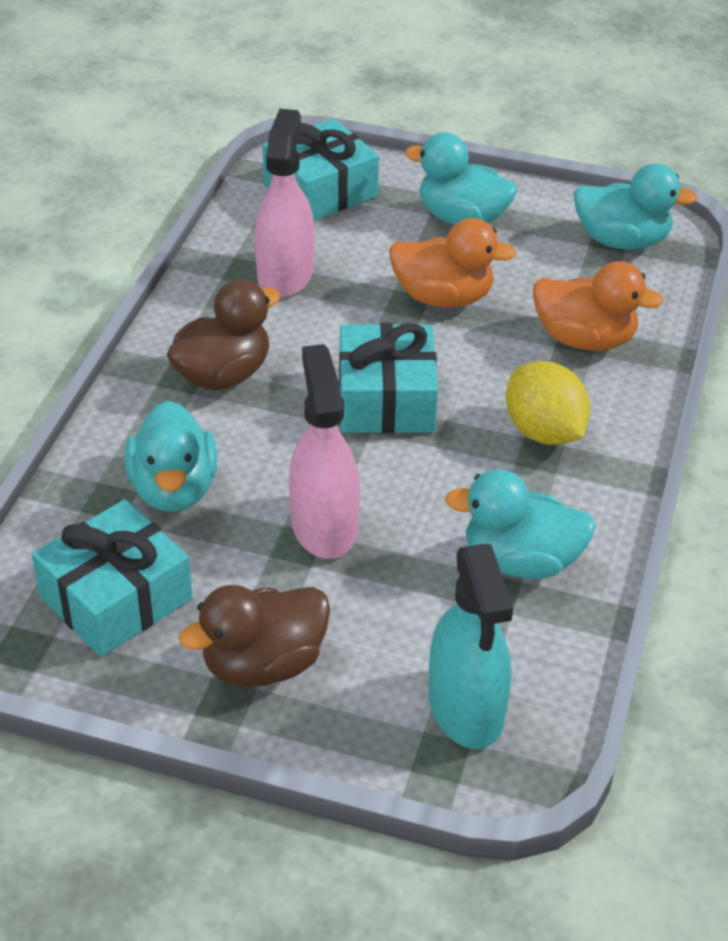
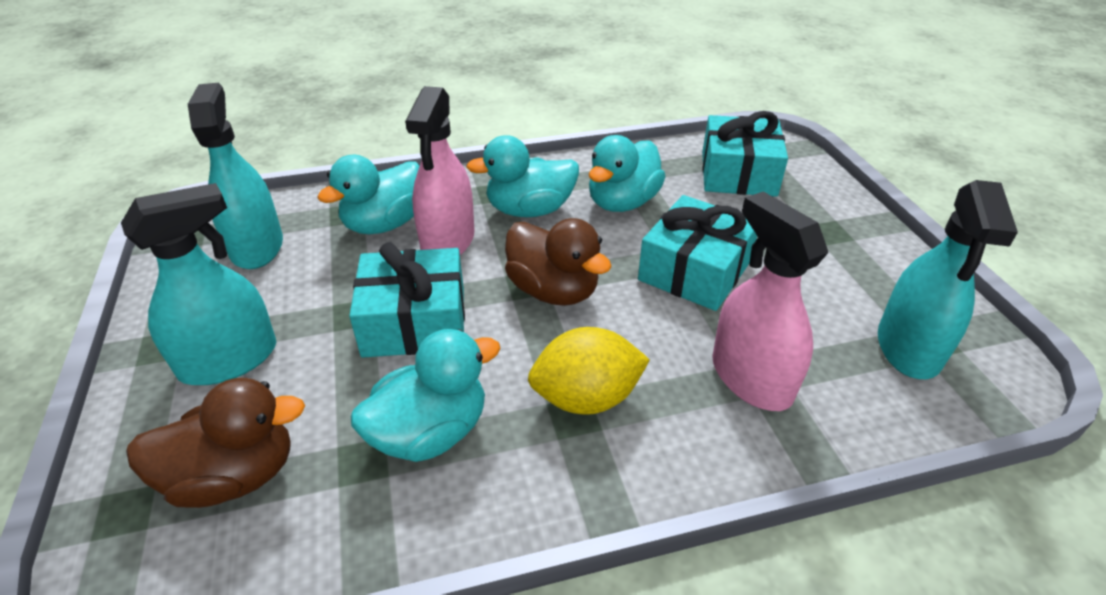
orange duck: [389,218,517,307] [533,261,664,351] = 2 -> none = 0
turquoise spray bottle: [429,544,513,749] = 1 -> [121,183,276,385] [188,83,283,269] [878,180,1018,379] = 3

